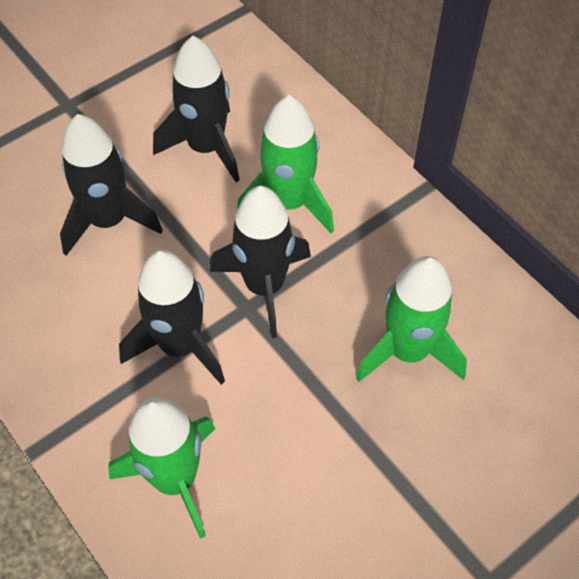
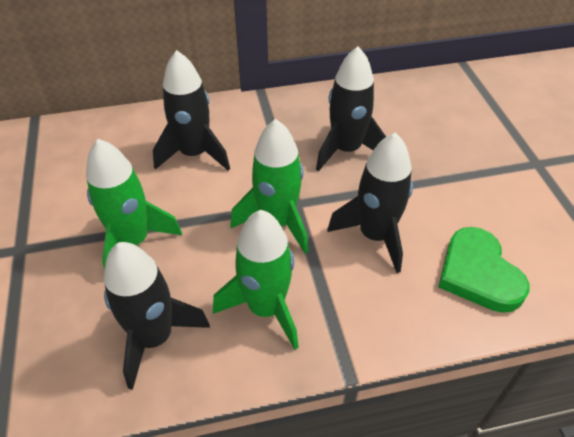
green heart: none = 0 -> [438,227,530,313] = 1

